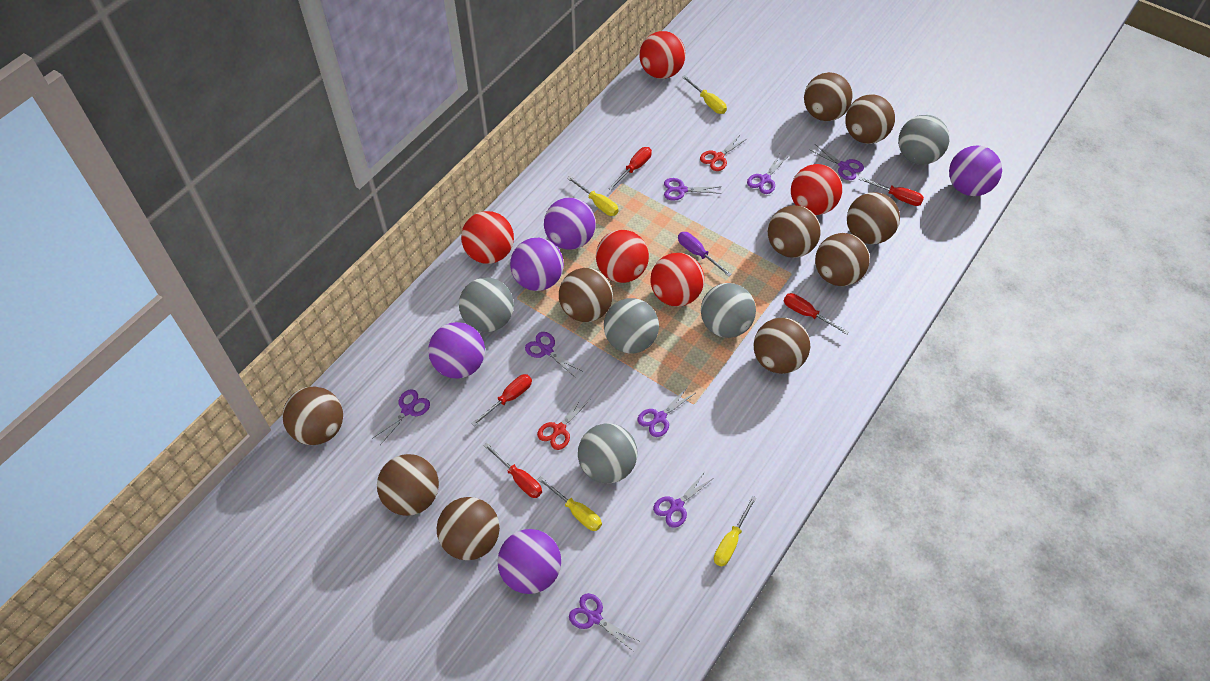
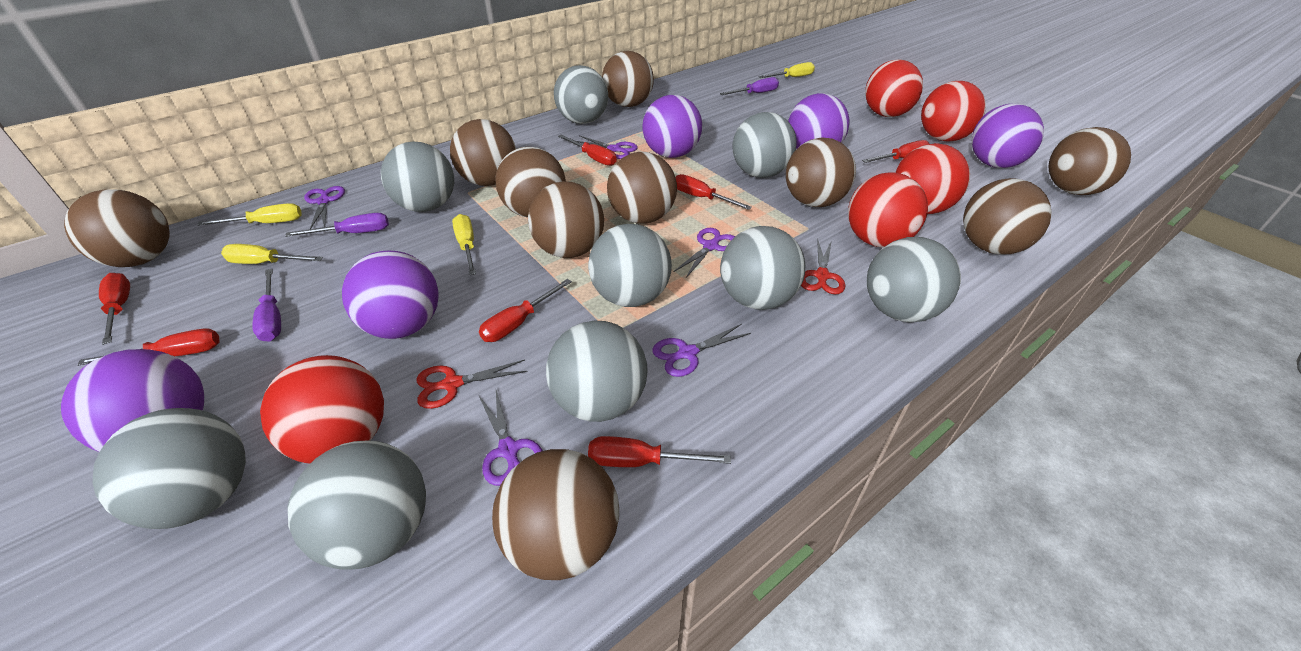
grey ball: [459,278,514,332] [578,423,637,483] [604,298,659,353] [701,283,756,338] [898,115,950,165] = 5 -> [93,408,246,529] [288,440,426,570] [381,142,454,212] [546,321,647,422] [554,65,608,124] [588,224,672,307] [720,226,805,310] [732,112,797,178] [867,237,961,323] = 9
purple scissors: [372,389,430,445] [525,332,582,378] [569,593,639,651] [638,388,695,437] [653,472,712,528] [664,178,722,201] [747,154,787,194] [810,144,864,180] = 8 -> [304,186,345,229] [479,390,543,486] [576,135,638,159] [652,324,751,377] [674,228,735,278] = 5
purple screwdriver: [678,232,732,277] = 1 -> [252,269,281,341] [285,213,389,237] [720,77,779,95] = 3
red screwdriver: [471,374,532,426] [483,443,542,498] [608,147,652,190] [784,293,849,335] [858,177,924,206] = 5 -> [77,328,220,366] [99,273,130,345] [479,279,572,342] [558,134,617,166] [588,436,731,467] [676,174,752,210] [862,140,929,163] = 7

